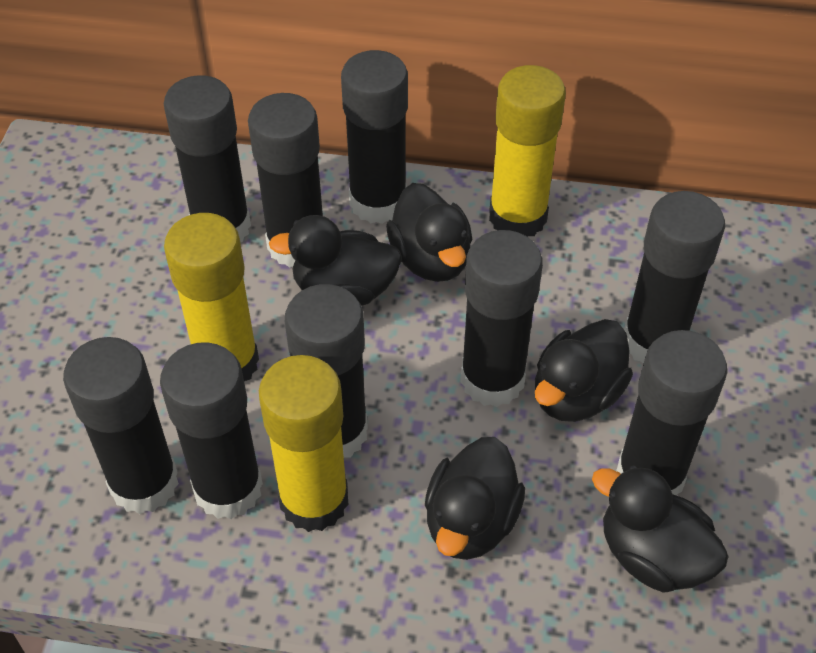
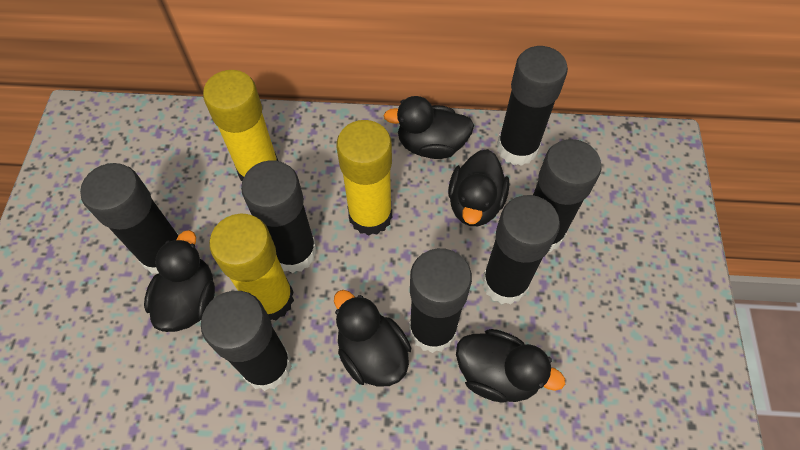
black glue stick: [63,337,179,514] [160,342,263,519] [164,75,251,242] [248,93,323,268] [285,284,368,458] [341,50,408,224] [461,230,543,407] [616,330,727,496] [624,191,725,364] = 9 -> [80,163,179,274] [201,291,292,391] [241,160,317,273] [409,248,472,353] [482,195,560,305] [497,46,568,166] [533,139,602,253] = 7

